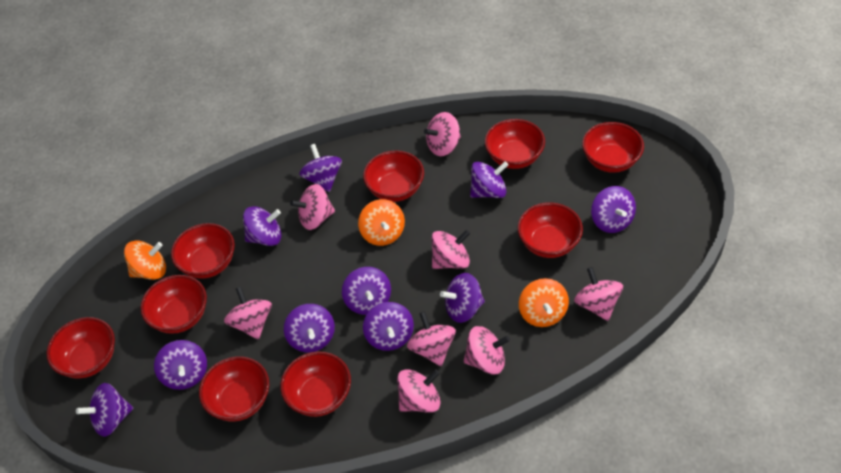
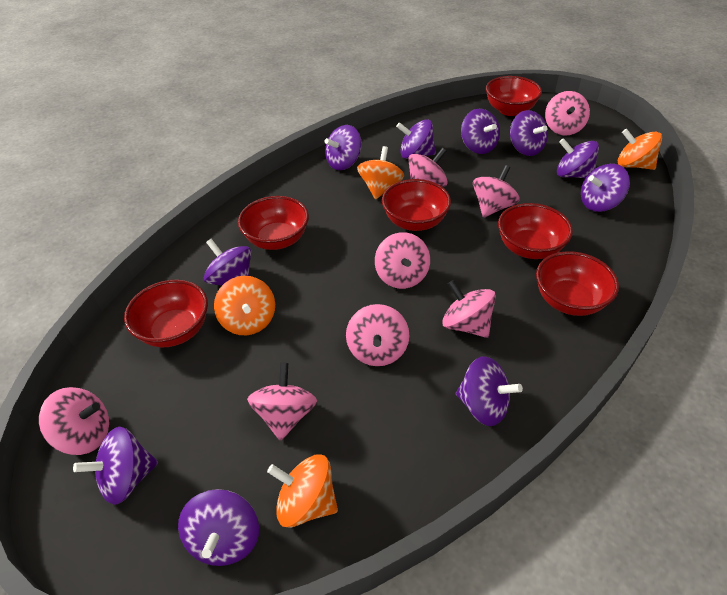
orange spinning top: [124,241,166,280] [358,199,405,246] [519,278,569,327] = 3 -> [214,276,275,335] [267,454,338,528] [357,146,404,199] [618,129,662,170] = 4
red bowl: [46,317,115,379] [140,275,207,334] [171,223,235,279] [199,356,269,421] [280,351,351,417] [363,150,424,202] [485,119,545,169] [518,202,583,258] [582,122,644,173] = 9 -> [124,280,208,347] [238,196,309,250] [382,179,451,231] [486,76,542,116] [498,203,573,259] [536,251,619,316] = 6

